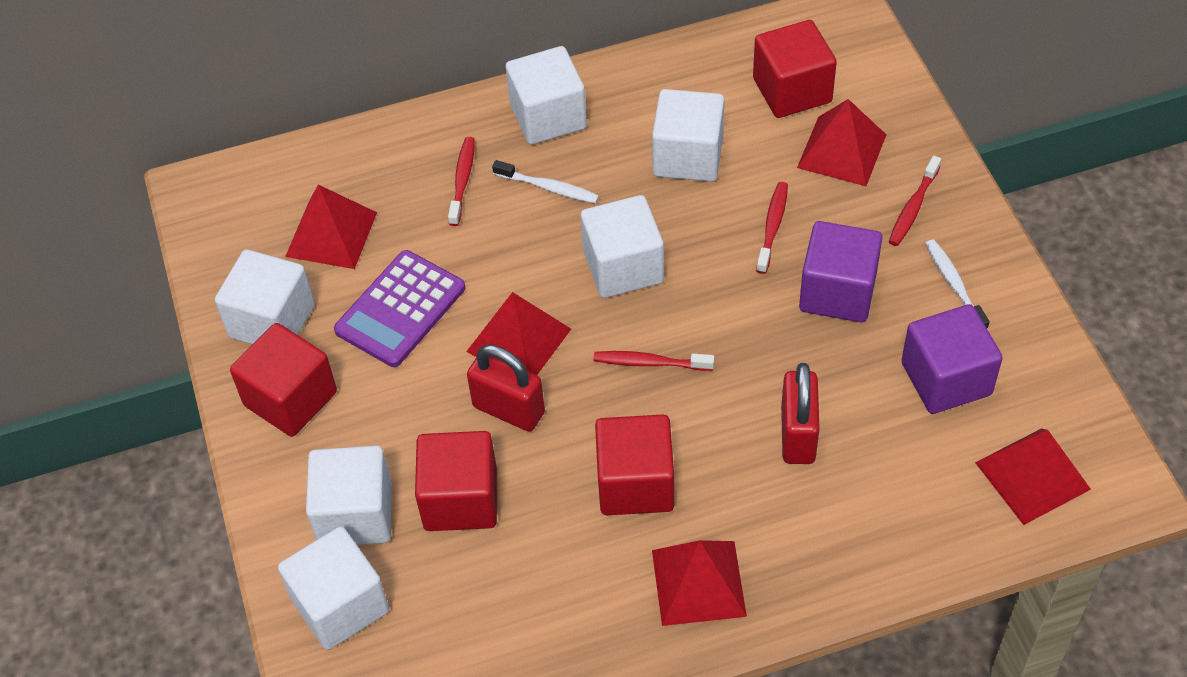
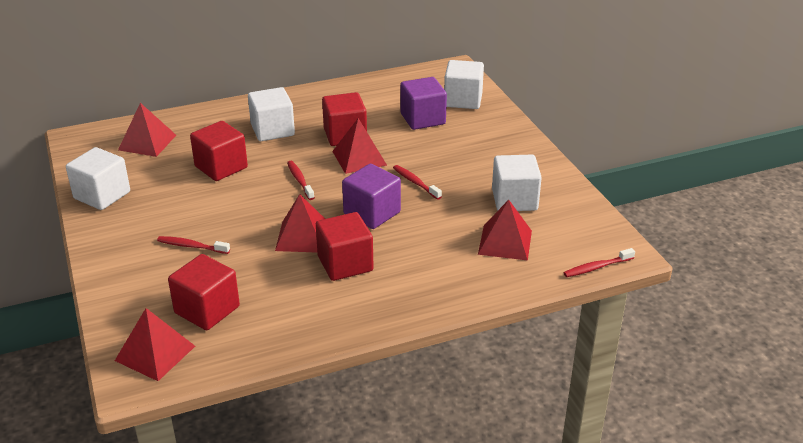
purple calculator: [334,250,465,367] = 1 -> none = 0
red padlock: [467,345,545,431] [781,363,820,464] = 2 -> none = 0
white cube: [215,250,315,345] [278,527,389,650] [306,446,392,545] [506,46,587,145] [581,195,664,298] [652,89,724,182] = 6 -> [66,147,130,210] [248,87,295,141] [444,60,484,109] [492,155,542,211] = 4
white toothbrush: [492,160,599,204] [925,239,989,329] = 2 -> none = 0

